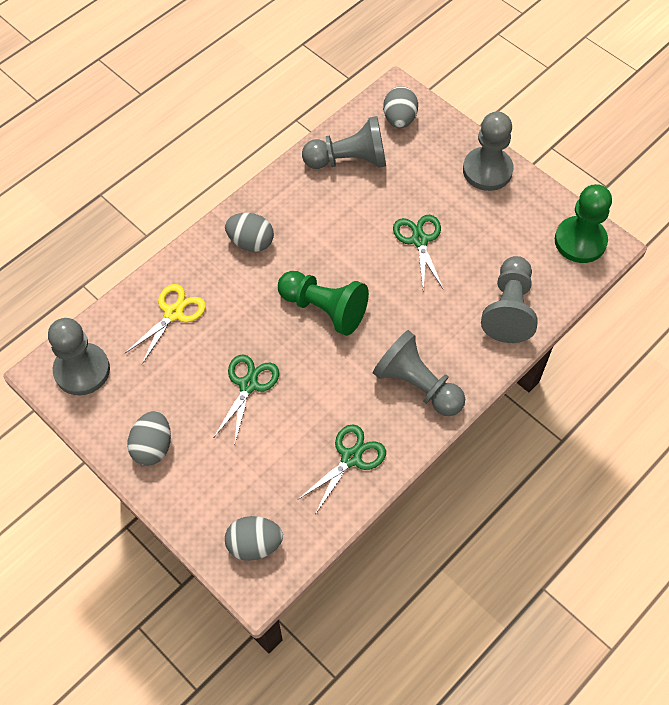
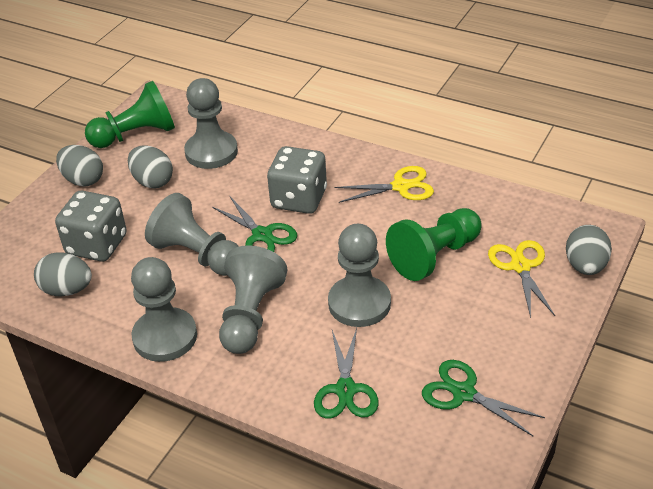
grey dice: none = 0 -> [55,191,127,262] [267,146,327,214] = 2
yellow scissors: [125,284,206,364] = 1 -> [335,166,434,203] [488,240,555,318] = 2

